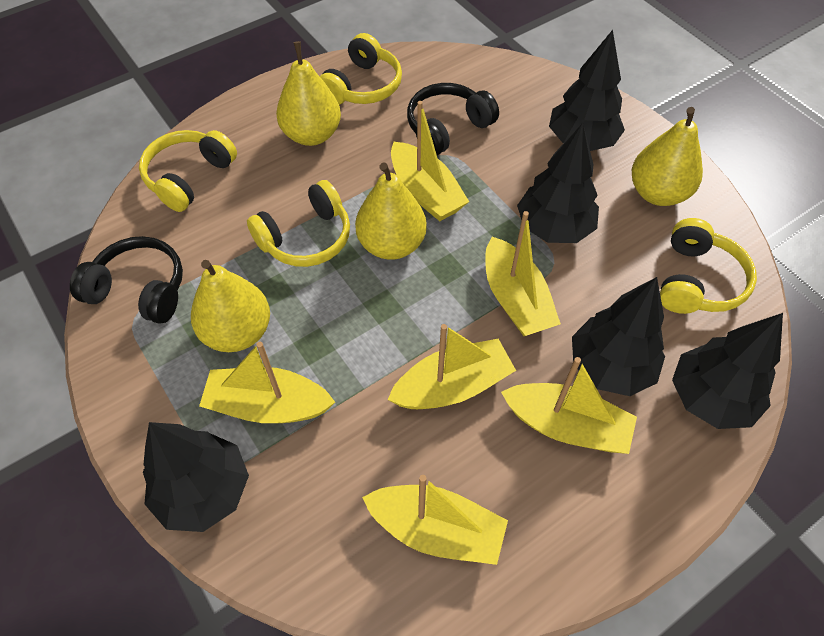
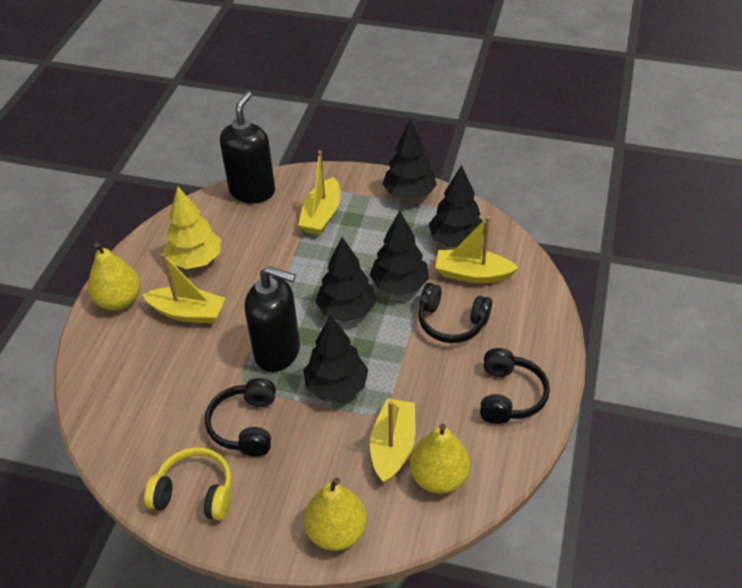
black headphones: [70,236,183,324] [407,83,499,155] = 2 -> [205,378,276,457] [418,283,492,343] [480,348,550,424] = 3
black soap dispenser: none = 0 -> [220,91,275,203] [245,266,300,372] = 2
yellow boat: [199,342,335,423] [362,475,508,565] [387,324,516,409] [391,101,469,221] [485,211,561,336] [501,357,637,454] = 6 -> [142,253,225,324] [298,150,341,235] [370,399,415,483] [435,216,519,283] = 4
yellow headphones: [139,130,237,212] [247,180,350,267] [320,33,402,105] [660,218,757,314] = 4 -> [144,447,232,521] = 1
yellow pear: [191,260,270,352] [276,41,341,146] [355,162,427,260] [632,107,703,206] = 4 -> [88,242,141,310] [304,477,367,551] [410,424,470,494] = 3
yellow tree: none = 0 -> [164,186,221,269] = 1

